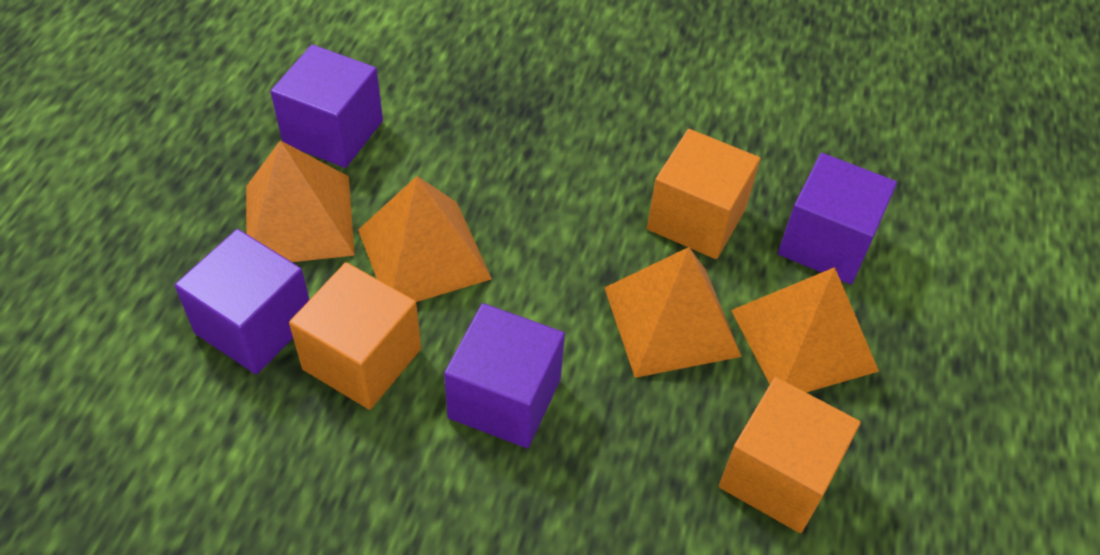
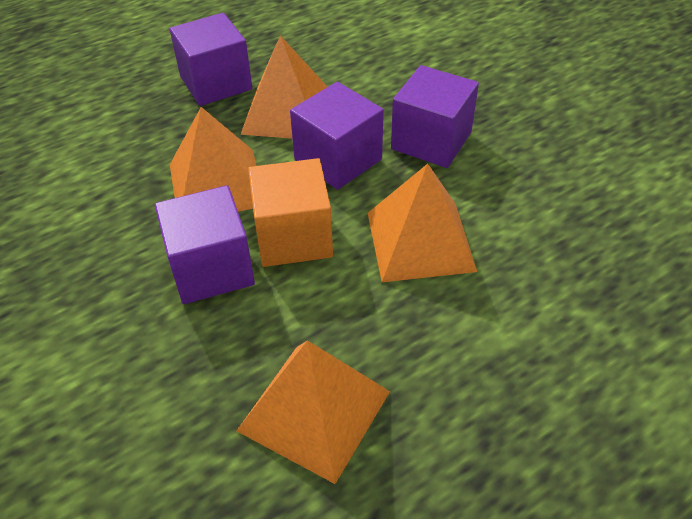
orange cube: [289,262,421,410] [647,129,760,259] [719,377,861,533] = 3 -> [248,158,333,267] = 1

